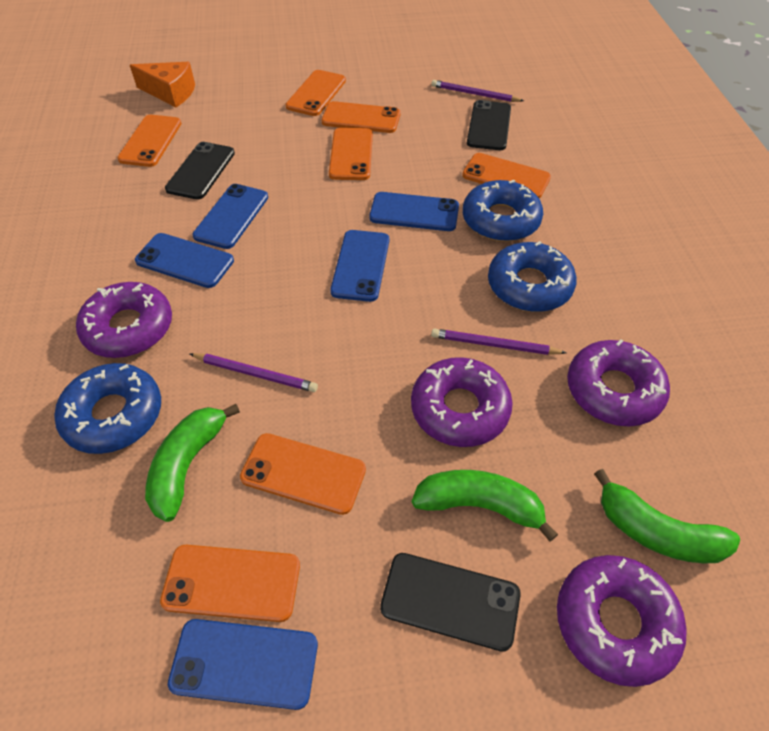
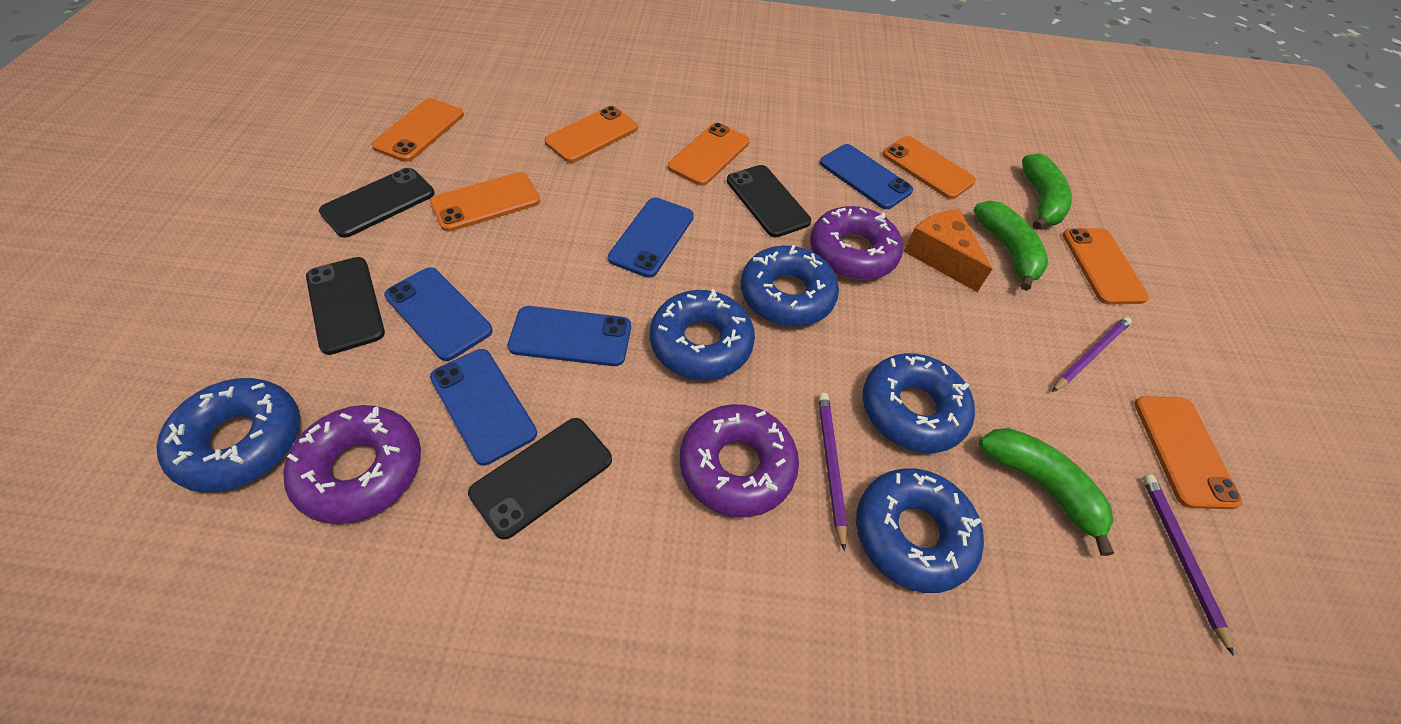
black phone: [165,142,235,199] [380,553,521,652] [467,100,511,150] = 3 -> [306,257,385,355] [319,168,435,238] [468,418,612,540] [727,165,811,237] = 4
blue donut: [55,363,161,454] [463,180,543,242] [488,241,577,312] = 3 -> [156,378,300,493] [650,289,755,380] [741,245,839,326] [856,469,984,593] [862,353,975,453] = 5
purple donut: [76,282,172,358] [411,357,513,447] [557,555,687,687] [567,339,670,427] = 4 -> [283,405,421,524] [680,404,799,517] [810,206,903,280] = 3

